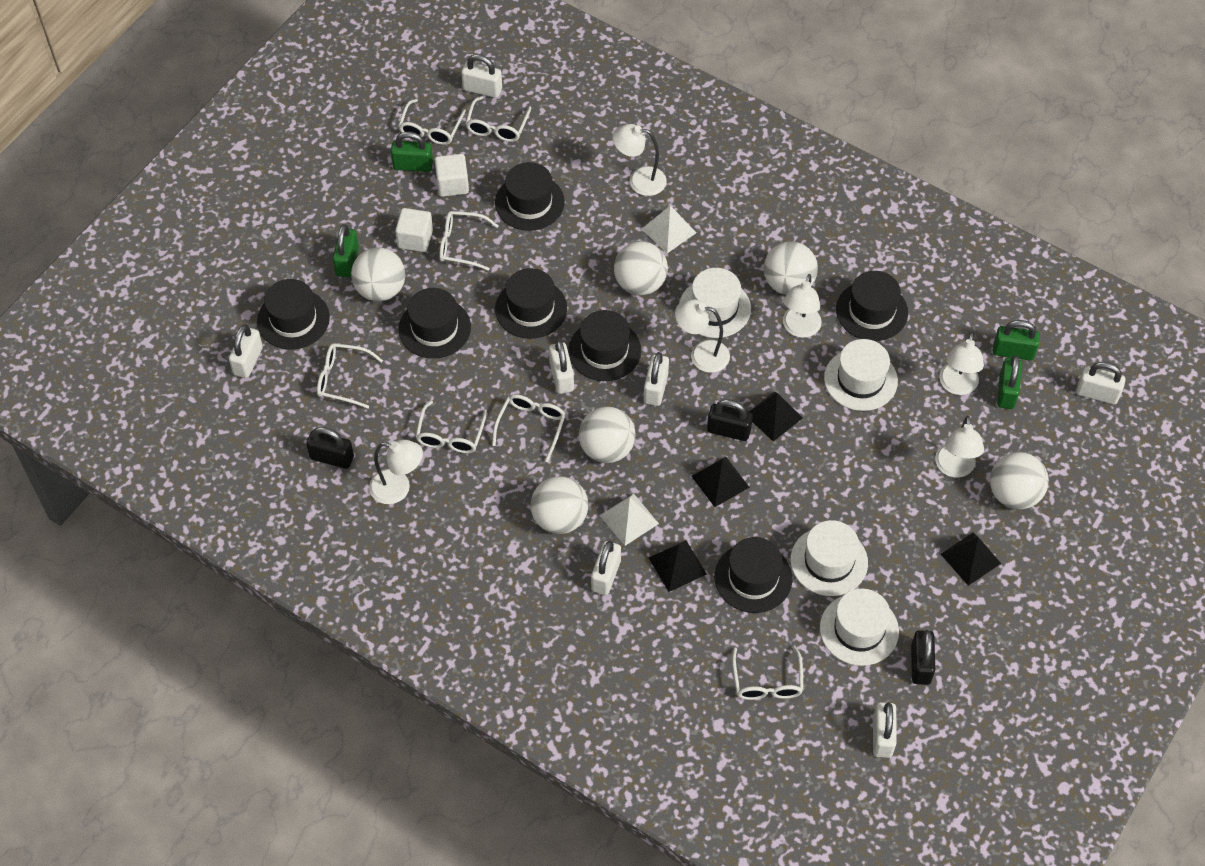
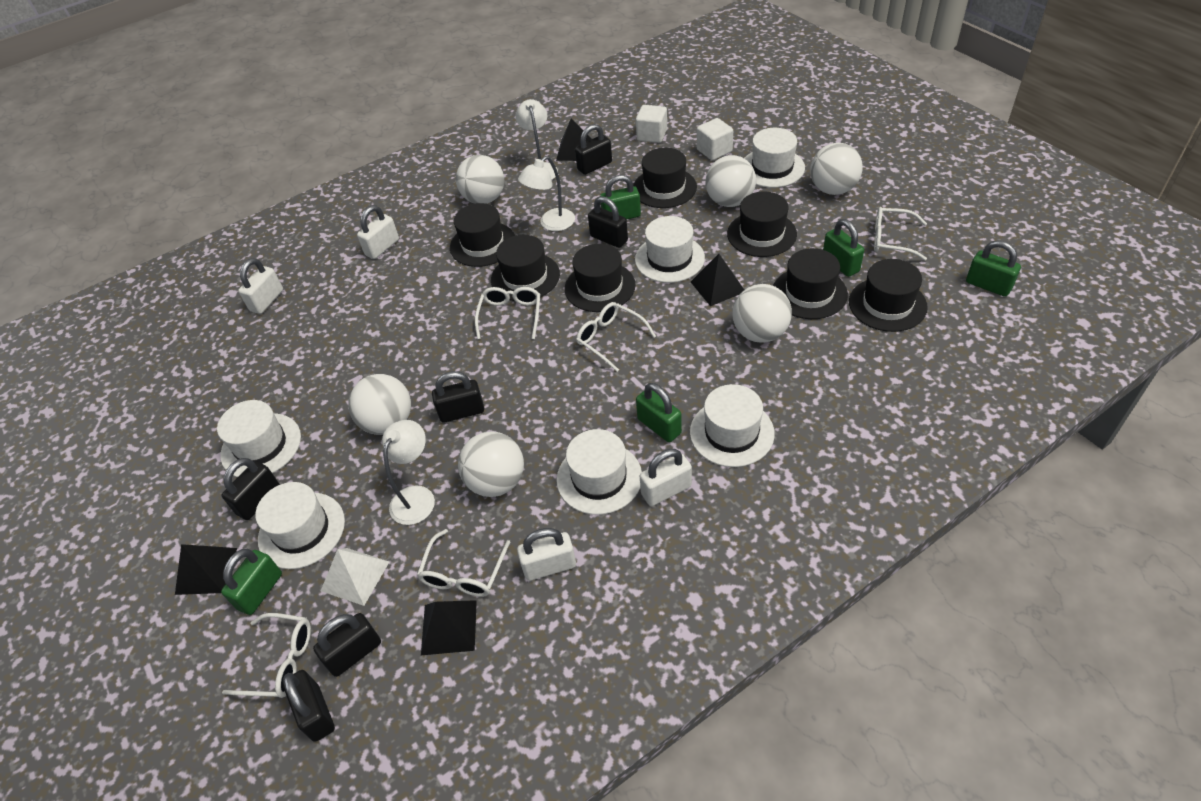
black padlock: [306,427,354,469] [707,399,753,441] [911,630,935,685] = 3 -> [222,458,280,520] [282,670,335,742] [313,613,381,677] [432,371,484,423] [575,124,612,175] [588,196,628,248] = 6
green padlock: [332,224,359,278] [391,132,433,172] [993,320,1040,361] [997,355,1022,409] = 4 -> [221,549,282,615] [600,175,641,220] [636,383,682,442] [823,219,864,277] [966,240,1021,297] = 5
white glasses: [317,343,383,408] [398,99,466,145] [415,401,487,453] [439,211,499,271] [465,96,531,142] [492,394,566,462] [732,645,804,700] = 7 -> [222,613,311,698] [417,529,510,597] [475,287,540,339] [576,302,656,372] [874,207,927,261] = 5
white hat: [680,268,751,338] [791,520,868,596] [820,589,899,666] [824,339,898,411] = 4 -> [217,400,301,477] [255,482,345,569] [556,429,642,515] [635,216,705,283] [690,384,775,467] [744,128,805,188] = 6
white lamp: [369,440,423,504] [612,124,667,196] [675,299,730,373] [783,274,822,338] [935,416,984,478] [940,332,984,395] = 6 -> [382,420,435,525] [515,99,558,180] [518,156,575,231] = 3
white padlock: [229,324,263,378] [461,54,502,98] [549,340,574,394] [591,541,621,595] [644,352,669,406] [873,702,897,758] [1076,362,1125,404] = 7 -> [238,258,283,314] [357,205,399,259] [517,528,576,581] [640,449,692,506] = 4
white pyramid: [600,494,659,546] [642,206,696,253] = 2 -> [321,548,389,606] = 1

